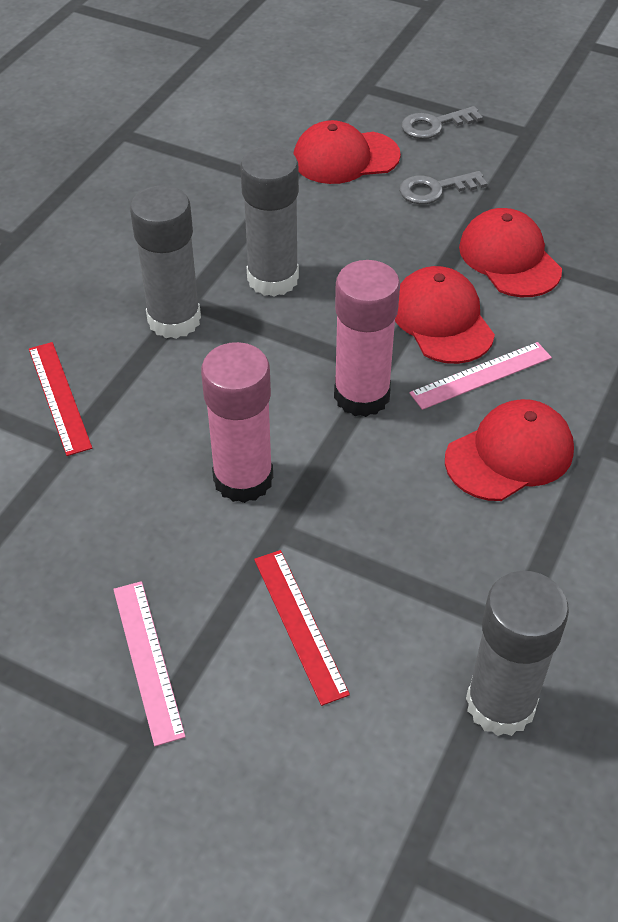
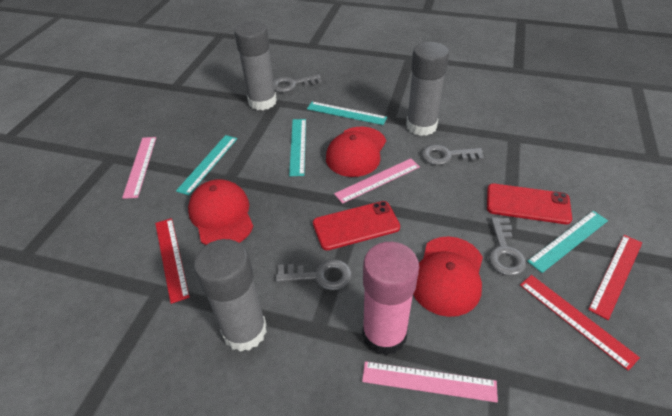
grey key: [399,171,488,204] [402,106,483,139] = 2 -> [273,74,322,92] [276,259,352,290] [422,144,484,165] [489,217,526,276] = 4
pink glue stick: [201,342,273,503] [334,260,400,417] = 2 -> [362,242,419,356] = 1
pink ruler: [113,581,186,746] [409,342,552,410] = 2 -> [122,137,156,199] [334,158,420,204] [362,361,498,402] = 3
red cap: [294,120,401,184] [395,266,495,364] [445,399,574,501] [459,208,562,297] = 4 -> [188,179,253,245] [326,127,386,177] [413,237,483,317] = 3
red phone: none = 0 -> [313,201,400,250] [487,184,572,224] = 2
red ruler: [29,342,92,456] [254,550,350,706] = 2 -> [155,218,190,304] [520,275,640,371] [588,235,642,320] = 3
turquoise ruler: none = 0 -> [176,135,237,195] [289,119,306,176] [307,102,387,125] [527,211,608,273] = 4

